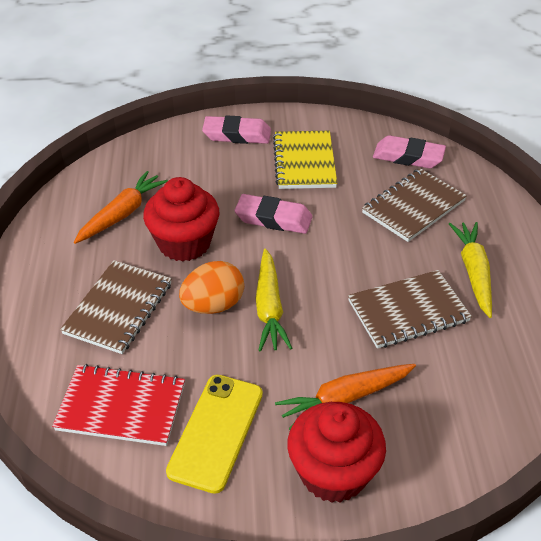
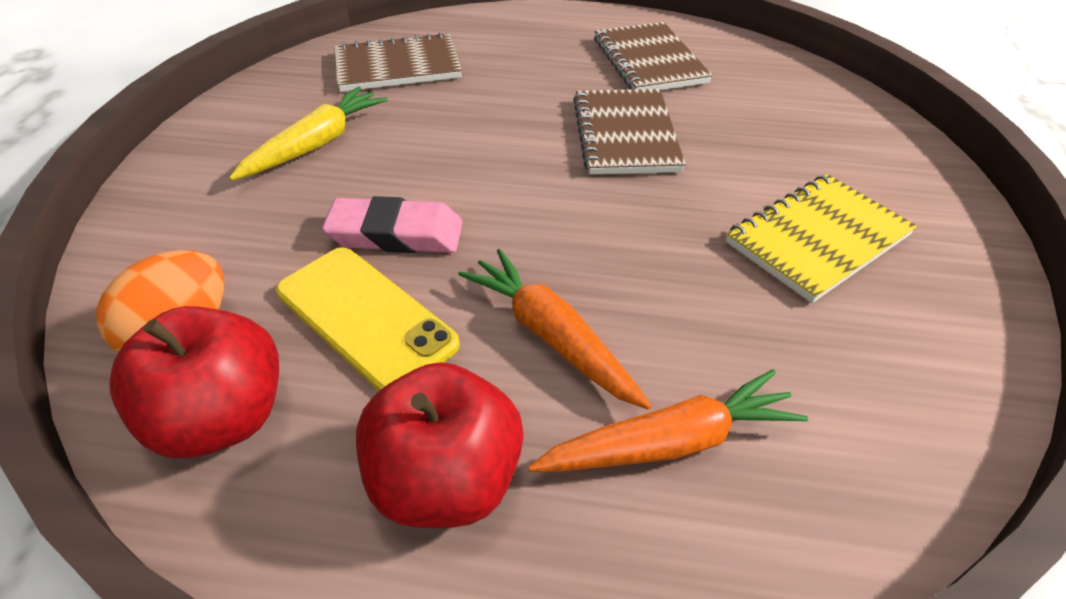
pink eraser: [202,115,271,144] [234,194,313,234] [373,135,446,168] = 3 -> [322,196,463,253] = 1
red apple: none = 0 -> [109,306,279,458] [356,362,524,528] = 2
red cupcake: [143,177,219,262] [287,402,386,503] = 2 -> none = 0
red notebook: [52,364,185,446] = 1 -> none = 0
yellow carrot: [256,248,292,352] [449,222,492,318] = 2 -> [229,86,388,181] = 1

